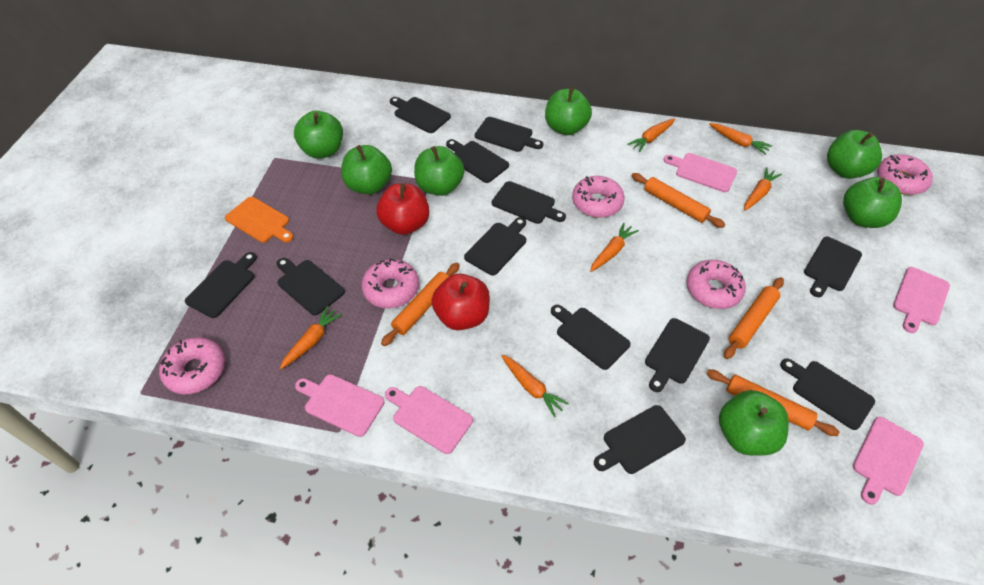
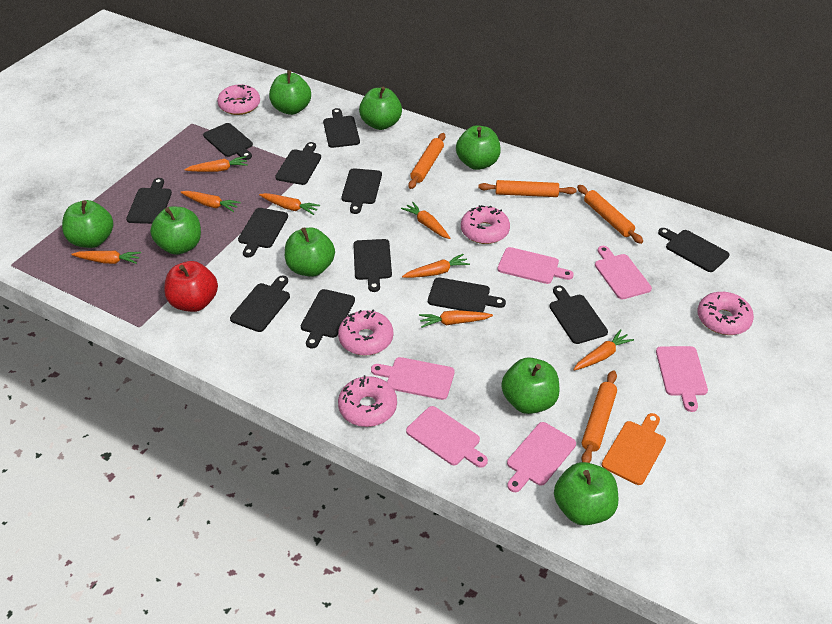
green apple: [294,111,343,159] [341,145,392,194] [414,146,464,196] [545,87,592,135] [719,390,789,456] [827,130,882,179] [843,177,902,228] = 7 -> [62,200,113,248] [150,206,201,255] [269,70,311,115] [285,227,335,277] [359,87,402,130] [456,125,501,170] [501,357,560,414] [554,462,618,525] = 8
orange carrot: [280,306,342,369] [501,355,569,417] [590,222,639,272] [627,118,675,152] [710,123,772,155] [744,167,782,211] = 6 -> [71,250,141,264] [180,191,241,212] [185,156,248,172] [259,193,320,215] [401,202,450,239] [402,254,470,278] [419,310,493,328] [573,329,634,370] = 8
pink cutting board: [295,374,384,437] [385,386,473,454] [664,153,737,192] [853,417,924,505] [893,267,950,333] = 5 -> [371,357,455,400] [406,406,488,468] [497,247,574,284] [507,422,576,492] [595,246,652,299] [656,346,708,412] = 6
red apple: [376,183,430,235] [432,274,490,330] = 2 -> [164,261,218,312] = 1

